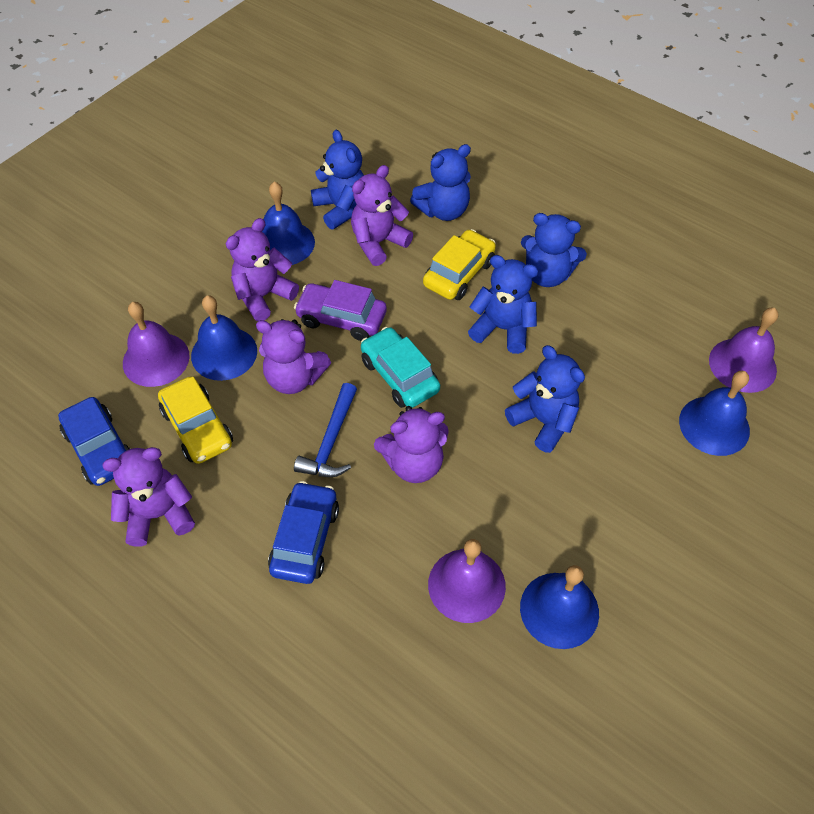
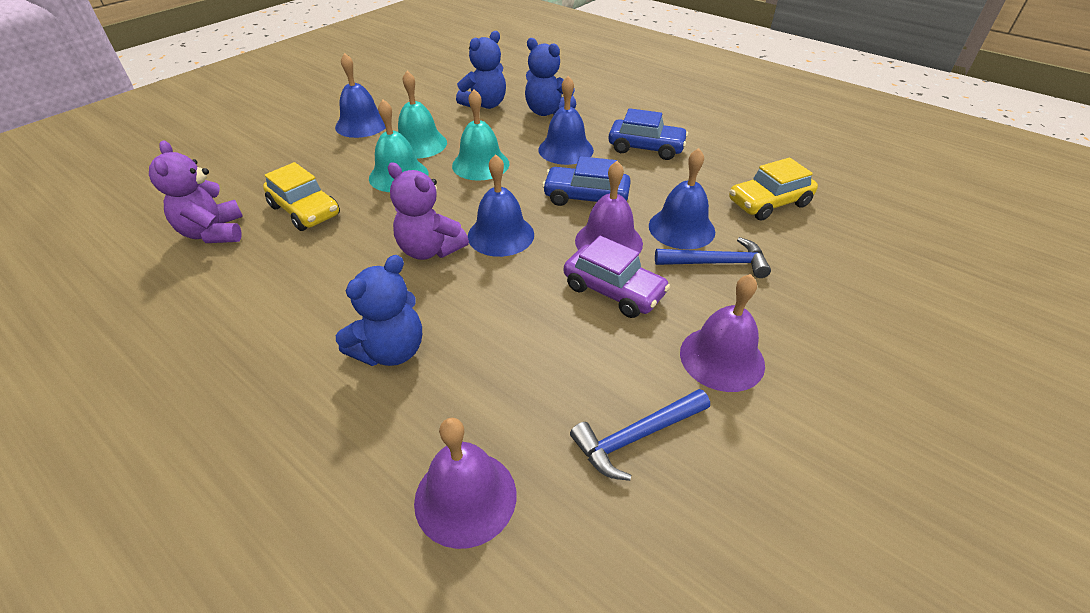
blue hammer: [294,383,357,477] = 1 -> [570,389,710,481] [655,237,771,278] = 2
blue teddy bear: [311,130,364,229] [410,144,471,221] [468,255,538,354] [505,345,585,453] [521,213,587,287] = 5 -> [336,255,422,366] [456,31,506,109] [525,38,576,116] = 3
purple teddy bear: [102,447,195,547] [226,218,299,321] [256,319,331,394] [351,165,413,266] [374,406,449,483] = 5 -> [149,140,243,243] [388,163,469,260] = 2
turquoise bell: none = 0 -> [369,100,428,192] [398,71,447,159] [452,89,509,181] = 3
turquoise car: [361,327,440,408] = 1 -> none = 0

